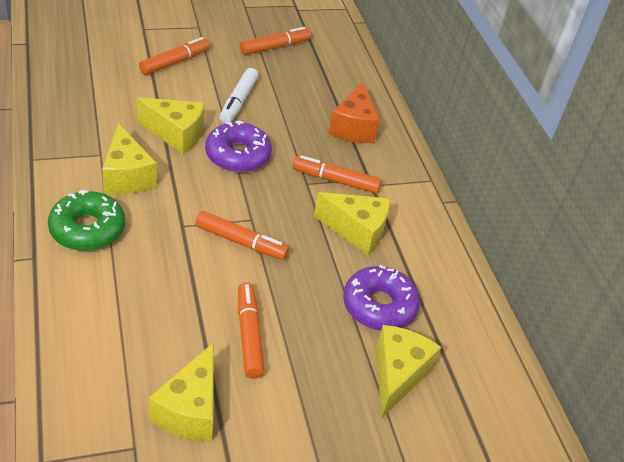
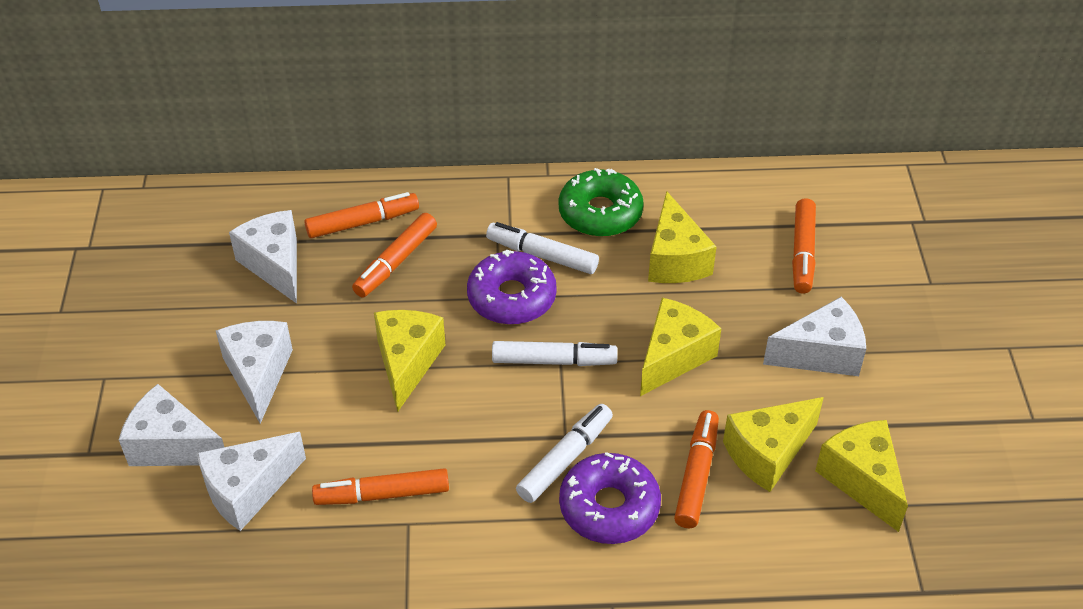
orange cheese: [329,81,380,143] = 1 -> none = 0
white cheese: none = 0 -> [119,384,224,466] [197,432,306,531] [216,321,293,424] [229,210,297,304] [763,297,866,376] = 5
white marker: [220,68,258,124] = 1 -> [486,222,599,274] [492,341,618,366] [516,404,613,503] = 3

